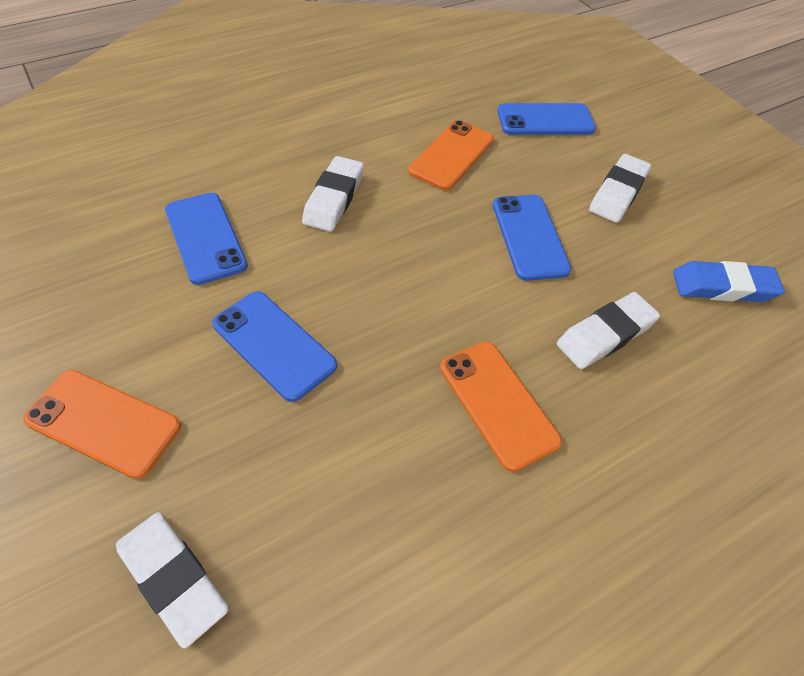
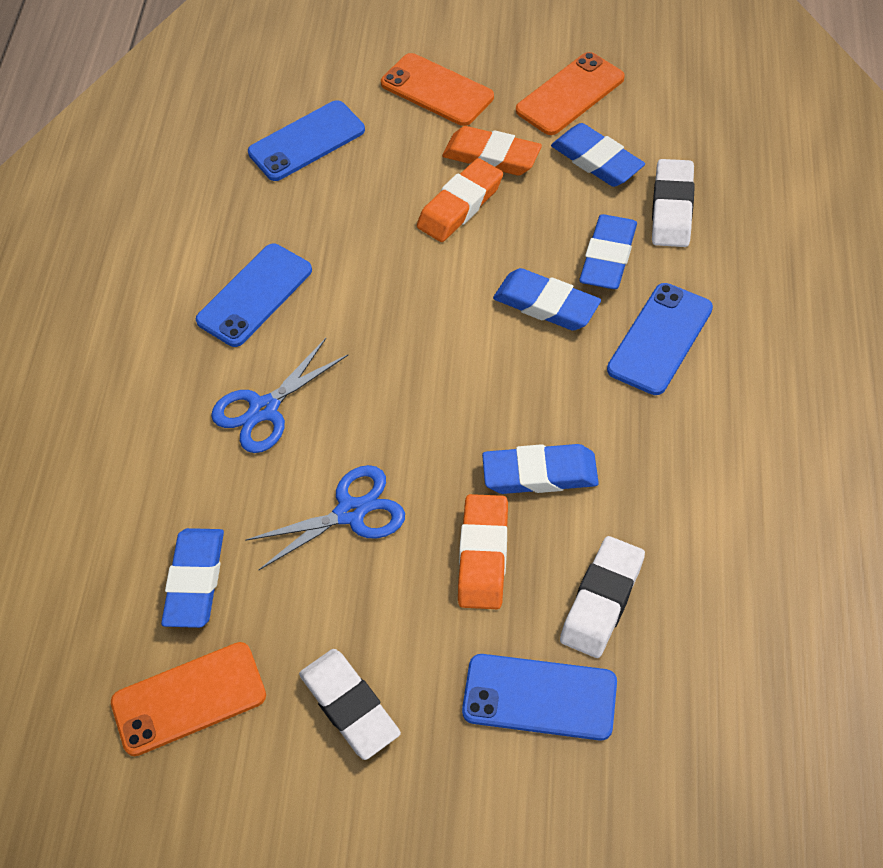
blue eraser: [673,261,785,302] = 1 -> [161,528,224,628] [482,444,599,494] [493,268,601,331] [551,123,645,187] [579,214,637,289] = 5
blue scissors: none = 0 -> [211,338,348,453] [245,465,405,570] = 2
orange eraser: none = 0 -> [417,158,503,242] [442,126,542,175] [458,494,508,609] = 3
white eraser: [116,512,229,649] [302,156,364,232] [557,292,660,369] [589,154,651,223] = 4 -> [299,649,401,760] [560,536,645,658] [652,159,695,247] = 3

